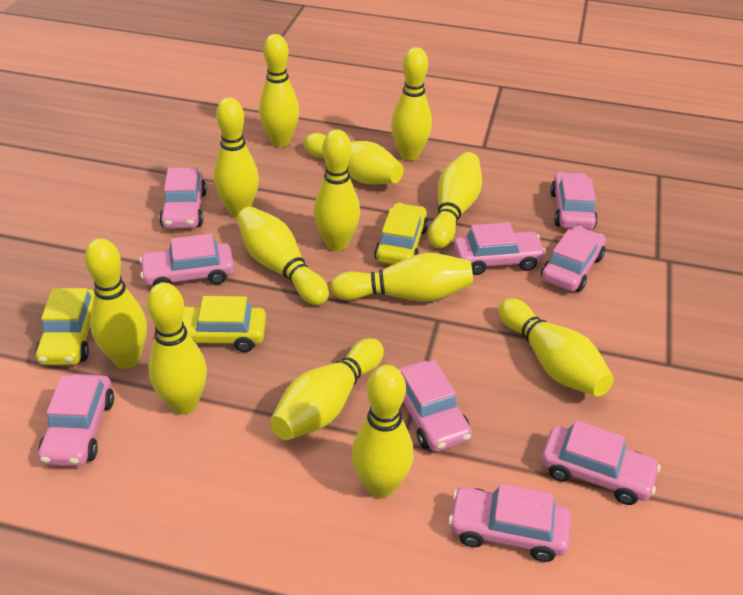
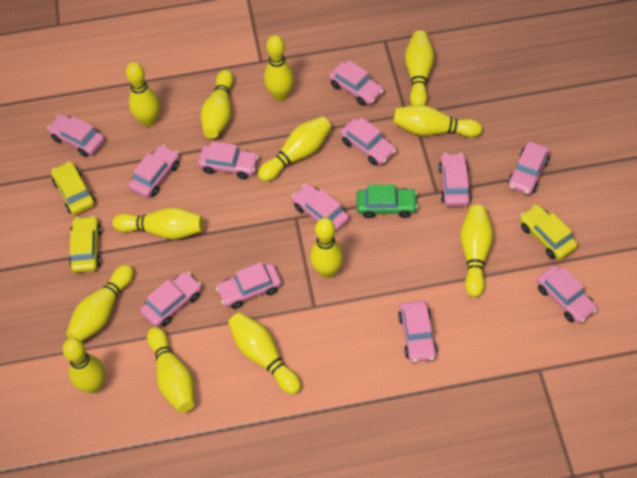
green car: none = 0 -> [357,184,418,218] = 1
pink car: [38,374,114,466] [139,234,234,286] [159,167,207,229] [398,360,472,452] [448,484,571,562] [454,222,546,275] [541,226,606,292] [541,420,661,505] [550,172,598,230] = 9 -> [47,114,105,157] [128,145,179,198] [140,272,201,327] [198,141,259,179] [216,262,282,309] [292,183,349,233] [329,60,384,106] [340,117,397,165] [398,301,438,363] [438,153,472,206] [507,141,550,195] [537,265,598,324] = 12

